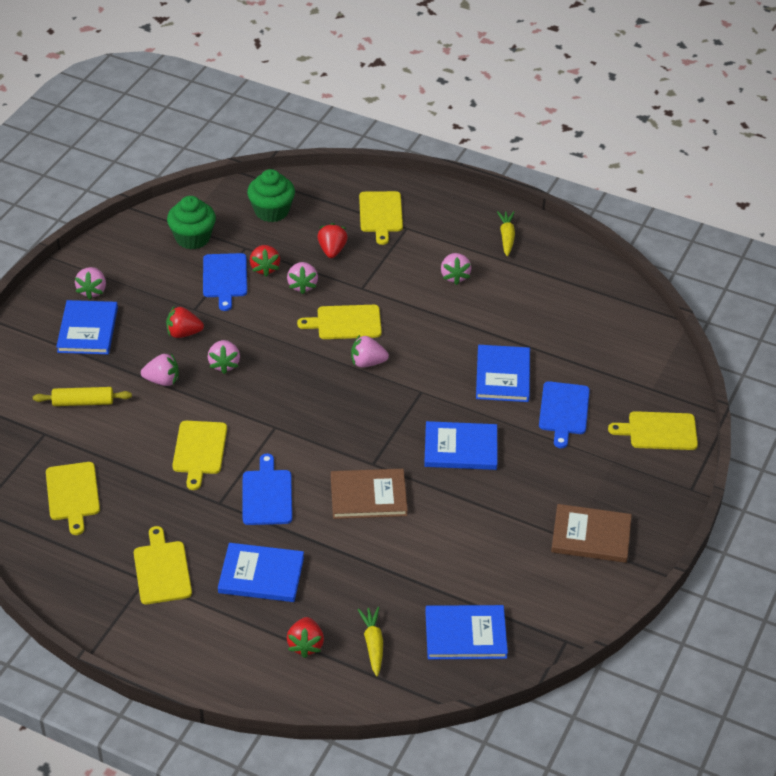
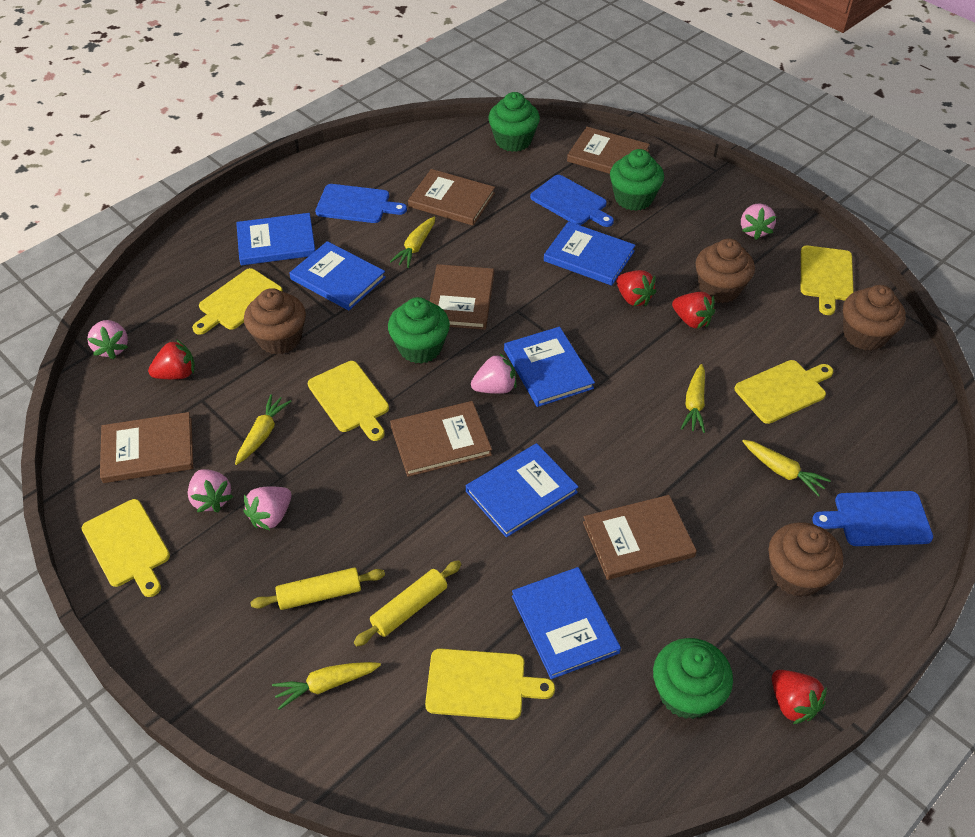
blue book: [56,300,118,354] [218,543,304,602] [424,421,497,470] [425,605,508,659] [476,345,530,402] = 5 -> [236,213,315,265] [290,241,386,311] [466,443,578,537] [504,327,595,407] [512,567,621,679] [544,221,635,286] = 6
brown book: [331,469,408,519] [551,504,632,563] = 2 -> [100,412,193,483] [390,401,492,477] [408,169,495,225] [430,264,494,330] [567,127,650,174] [583,495,697,580] = 6
brown cupcake: none = 0 -> [244,288,306,355] [695,239,755,303] [768,522,843,597] [843,285,906,351] = 4
green cupcake: [167,196,216,249] [247,169,295,222] = 2 -> [388,297,450,364] [488,92,540,152] [610,149,664,211] [653,638,733,719] = 4
pink strawberry: [75,267,106,299] [141,353,179,386] [208,340,240,374] [287,262,318,294] [351,335,389,367] [441,253,471,285] = 6 -> [87,320,128,359] [188,469,233,512] [243,486,292,530] [471,353,517,394] [741,204,776,240] = 5
yellow carrot: [357,607,383,676] [497,211,515,256] = 2 -> [235,394,292,465] [272,662,381,710] [390,216,435,268] [681,364,705,433] [742,440,831,497] = 5
yellow rolling pin: [33,387,132,406] = 1 -> [250,567,385,610] [354,560,461,646] = 2

